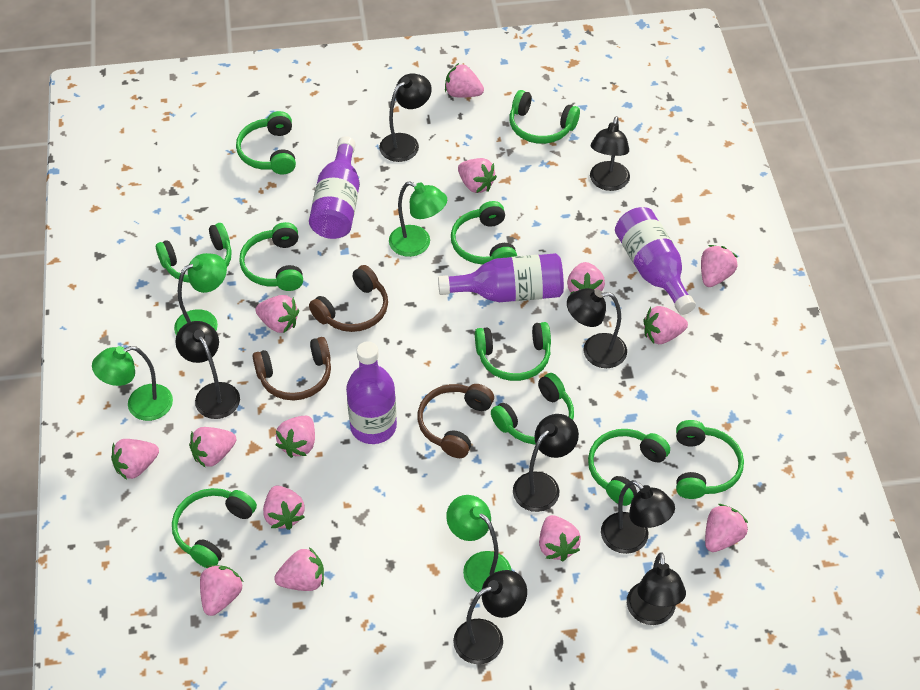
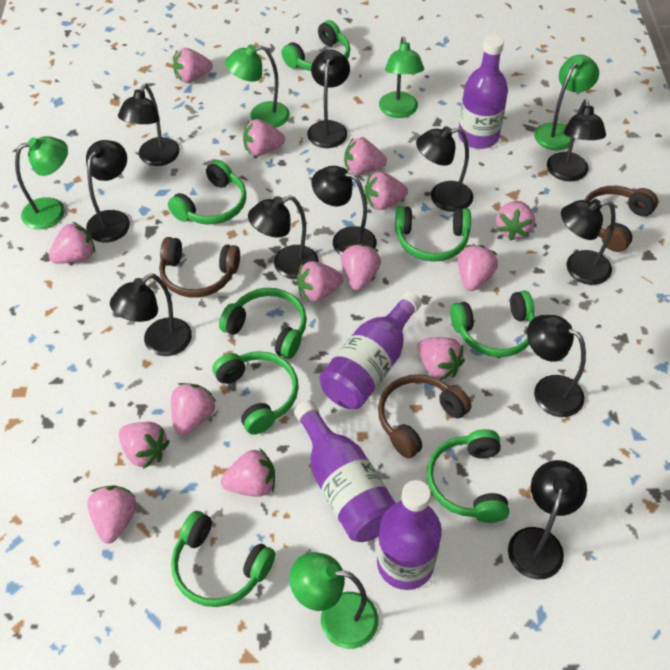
black lamp: [175,321,240,419] [379,73,432,162] [453,570,527,664] [513,414,579,512] [567,288,627,368] [590,116,630,191] [601,480,675,554] [627,552,686,625] = 8 -> [86,140,130,242] [110,274,192,356] [118,84,180,166] [248,195,319,279] [307,50,350,148] [312,166,377,256] [416,126,473,212] [508,460,587,580] [527,315,586,417] [547,99,606,181] [561,199,616,285] = 11
green headphones: [156,223,232,283] [172,488,257,568] [236,111,296,174] [239,222,303,291] [451,201,517,265] [475,322,551,381] [491,373,574,444] [510,90,580,144] [588,429,670,506] [676,420,744,499] = 10 -> [168,160,246,224] [171,511,275,607] [213,351,299,435] [219,288,307,359] [281,20,350,71] [395,206,471,262] [427,429,509,523] [450,290,535,357] = 8
green lamp: [92,346,173,421] [174,253,227,336] [389,181,447,257] [446,495,512,592] = 4 -> [15,136,68,229] [225,45,290,128] [289,552,379,649] [379,37,424,118] [534,55,599,150] = 5

